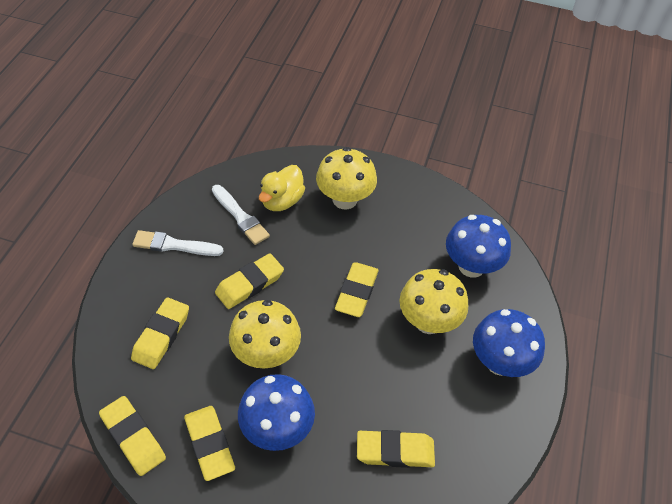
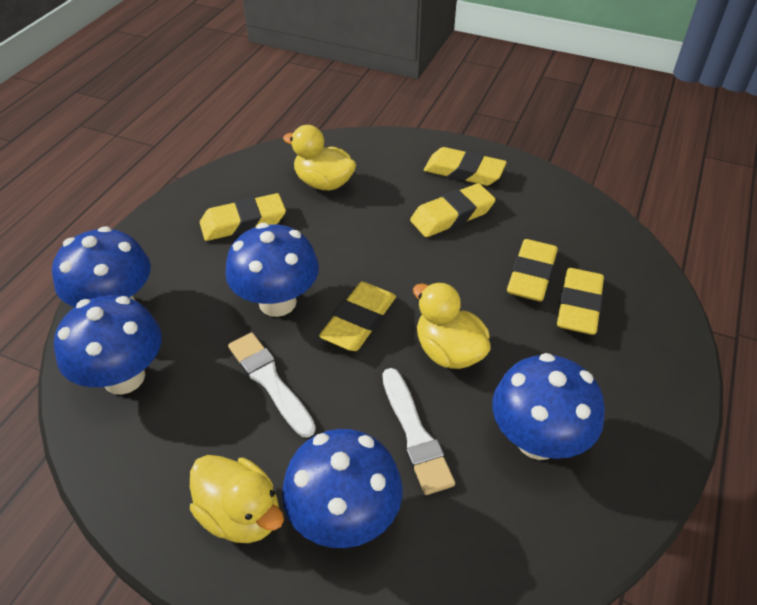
blue mushroom: [238,374,315,451] [446,215,511,278] [473,309,545,377] = 3 -> [52,226,151,307] [54,295,162,395] [225,223,319,317] [282,429,402,548] [492,353,605,460] = 5
yellow duck: [259,165,305,211] = 1 -> [190,455,284,543] [283,125,356,191] [413,282,491,369] = 3
yellow mushroom: [229,300,301,369] [316,147,377,209] [399,269,468,334] = 3 -> none = 0

